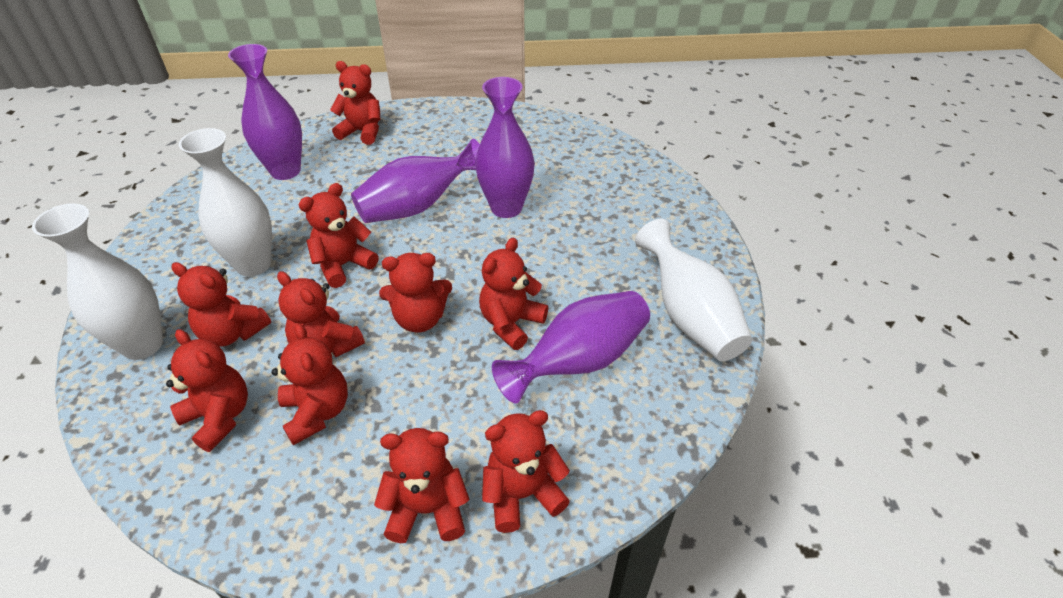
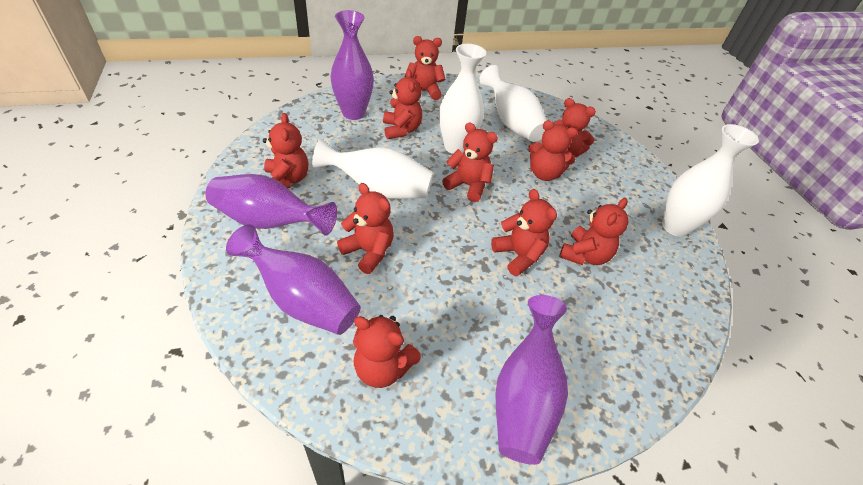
white vase: [32,204,163,360] [179,128,272,277] [635,219,752,361] = 3 -> [312,139,433,199] [439,44,486,154] [479,65,547,142] [662,124,759,237] = 4

